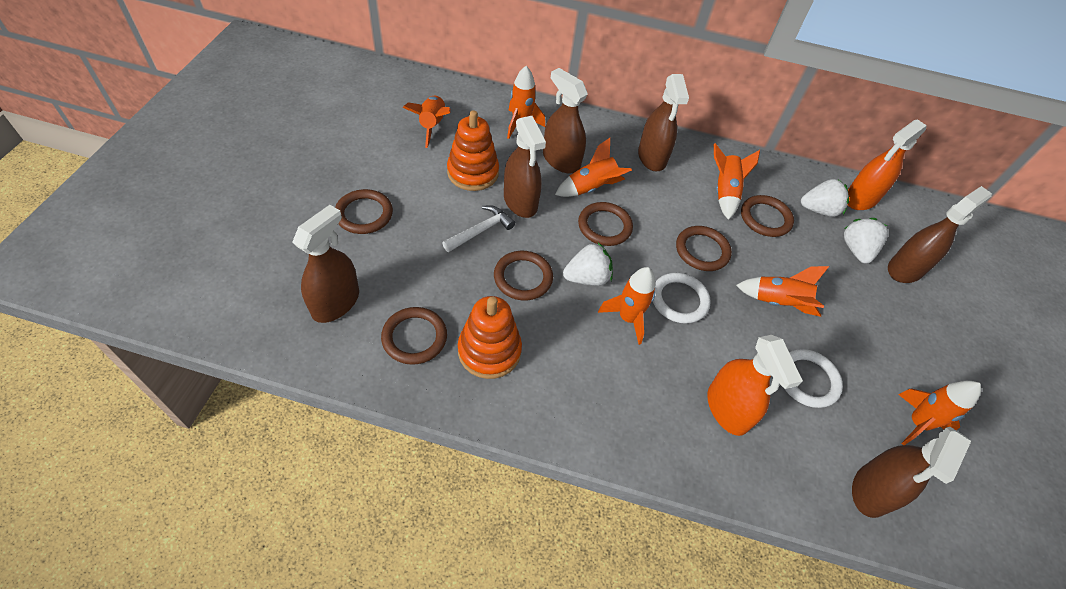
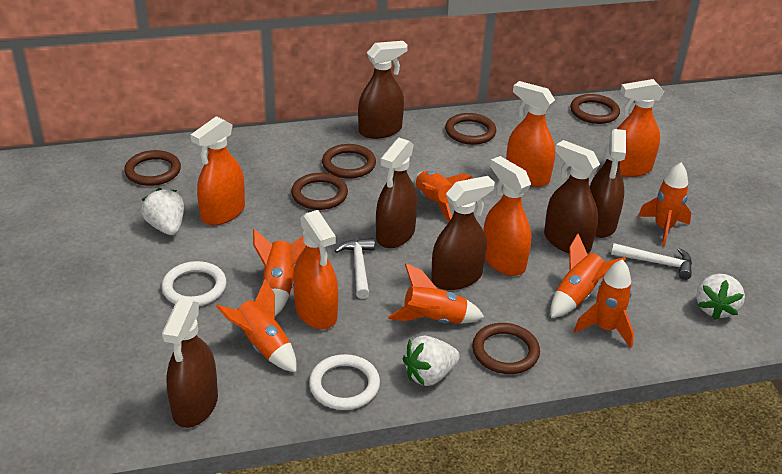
orange spray bottle: [707,335,803,436] [848,119,927,210] = 2 -> [191,116,245,225] [293,210,338,329] [483,156,531,276] [506,81,555,187] [617,79,664,177] = 5
orange stacking toy: [447,110,499,191] [458,296,522,379] = 2 -> none = 0
white hammer: [442,205,515,252] = 1 -> [335,238,375,299] [611,243,692,280] = 2

